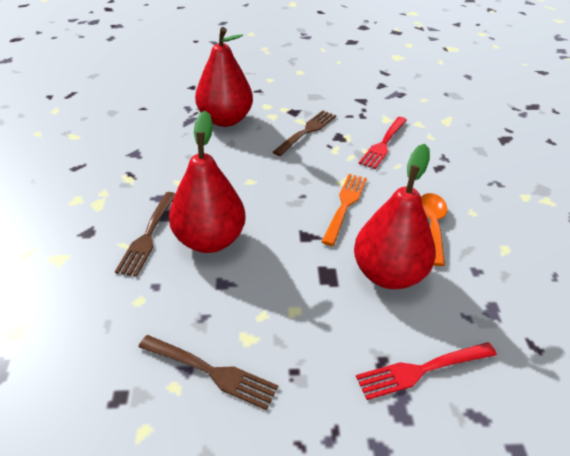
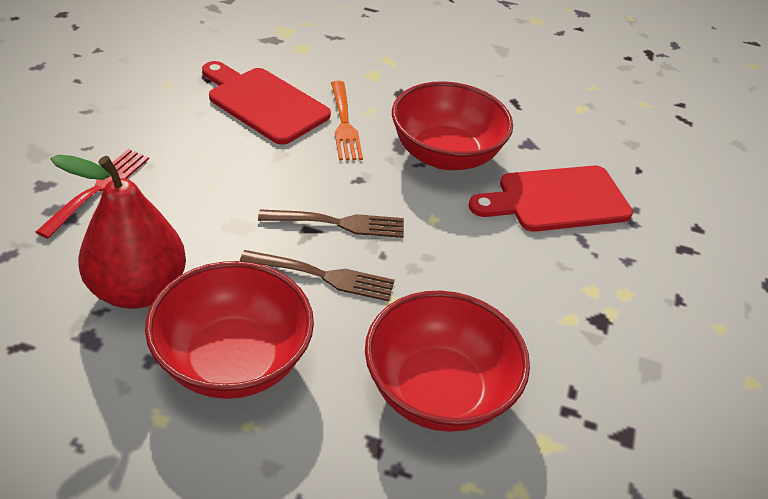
brown fork: [115,192,176,277] [138,335,278,410] [273,110,336,156] = 3 -> [240,250,395,302] [258,209,404,238] = 2
orange spoon: [421,193,447,266] = 1 -> none = 0
red bowl: none = 0 -> [145,261,314,399] [365,291,530,432] [392,81,513,170] = 3
red cutting board: none = 0 -> [202,61,331,145] [469,166,633,232] = 2
red fork: [356,342,497,400] [359,117,407,169] = 2 -> [36,149,149,238] = 1
red pear: [169,111,246,253] [195,27,253,127] [354,144,436,289] = 3 -> [51,155,186,309] = 1

